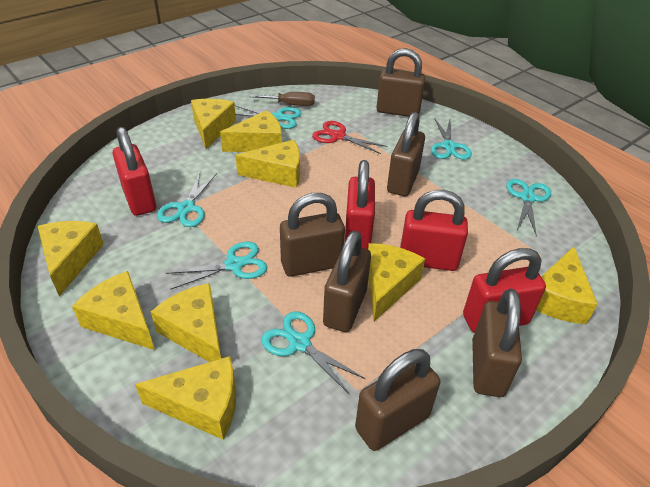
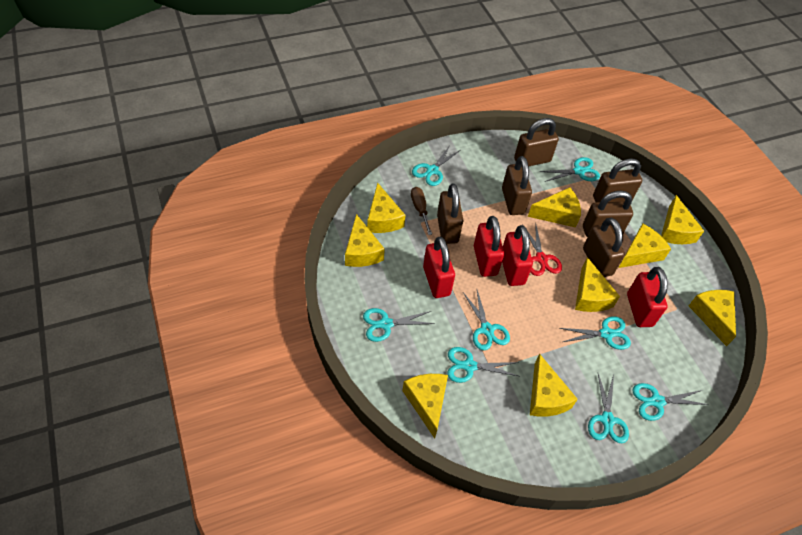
turquoise scissors: [157,173,217,227] [166,242,267,290] [235,105,302,129] [261,311,366,395] [431,119,472,160] [506,179,551,236] = 6 -> [363,308,435,342] [412,145,461,186] [447,347,519,383] [463,290,510,350] [540,157,600,182] [560,316,631,350] [588,374,629,443] [632,383,709,421] = 8

